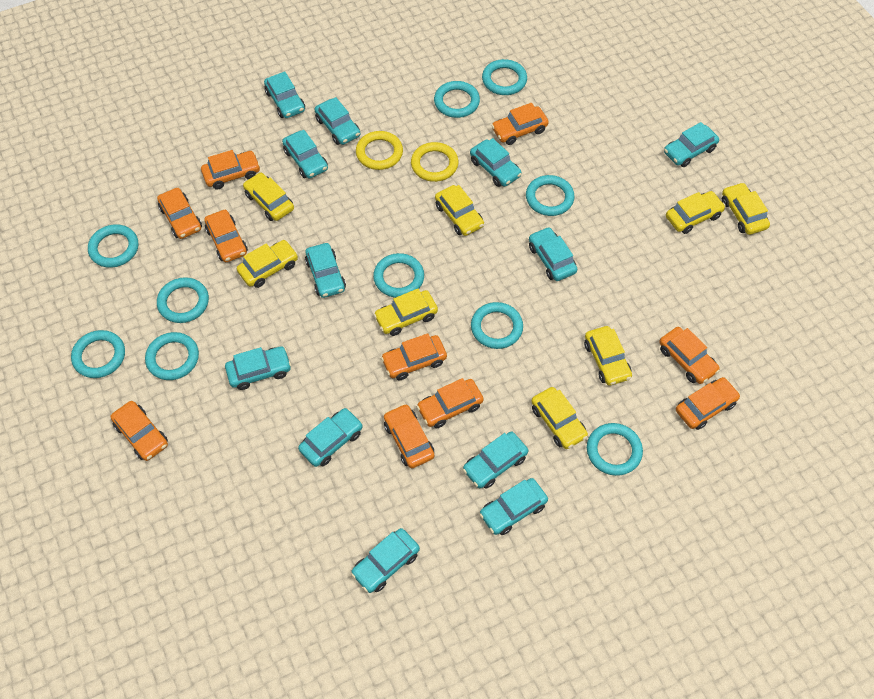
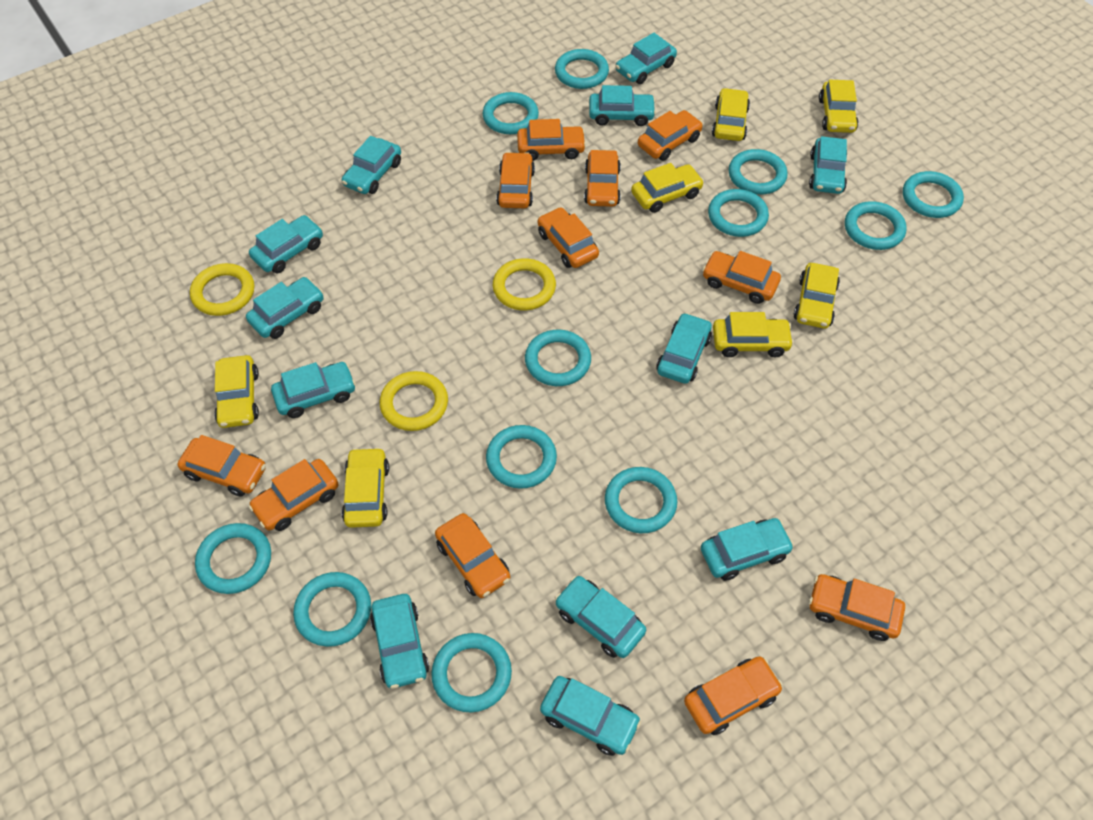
orange car: [111,401,168,461] [157,188,202,239] [201,150,260,190] [204,210,248,262] [381,333,447,380] [384,404,434,468] [417,378,484,428] [492,103,549,145] [659,327,720,384] [676,377,740,430] = 10 -> [178,435,266,497] [249,459,338,531] [435,513,510,598] [496,152,535,208] [517,119,586,161] [538,207,599,268] [584,150,621,207] [638,110,703,161] [684,656,783,735] [702,251,781,304] [809,574,905,641] = 11
turquoise ring: [71,330,125,378] [88,224,138,268] [145,332,199,380] [157,277,209,323] [373,253,424,298] [434,81,480,118] [471,302,523,349] [482,59,527,95] [526,175,574,216] [587,423,643,476] = 10 -> [195,523,271,594] [293,572,371,647] [431,633,512,712] [483,92,539,134] [486,425,557,489] [525,330,591,386] [555,49,609,89] [605,467,677,533] [708,189,769,237] [729,149,788,194] [845,201,907,250] [903,171,964,218] = 12
yellow car: [237,240,298,288] [243,172,294,221] [374,289,438,336] [435,185,484,236] [531,387,588,449] [584,326,632,386] [666,191,725,234] [722,182,770,235] = 8 -> [214,355,259,428] [342,447,389,528] [631,163,704,213] [712,88,750,141] [713,312,794,357] [793,263,840,328] [819,80,858,133] = 7
yellow ring: [356,131,403,170] [411,142,458,182] = 2 -> [190,263,254,316] [380,371,448,431] [493,258,556,311] = 3

